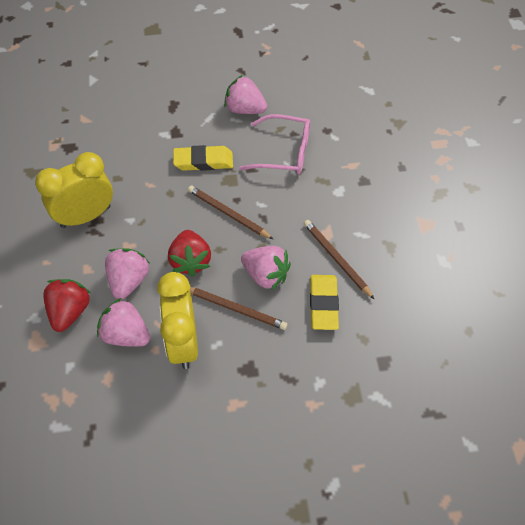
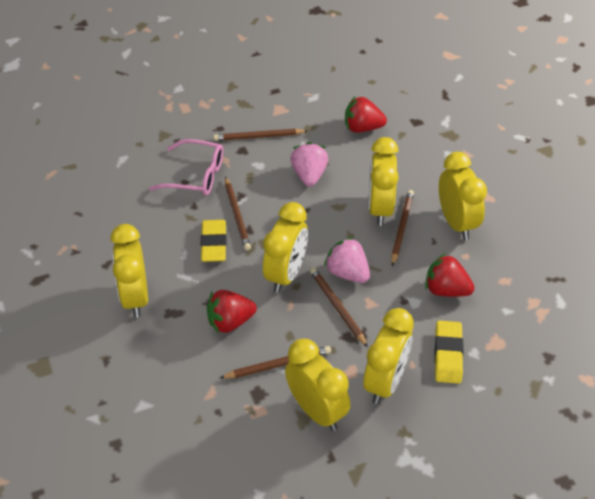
brown pencil: [188,186,273,239] [190,287,287,330] [304,220,374,299] = 3 -> [213,129,307,141] [220,346,331,379] [225,176,251,251] [310,267,368,347] [391,190,414,266] = 5
pink strawberry: [97,298,150,347] [105,248,149,299] [224,75,267,114] [241,246,291,291] = 4 -> [291,142,328,186] [324,237,370,283] = 2
red strawberry: [43,279,91,332] [168,230,211,277] = 2 -> [207,290,257,333] [345,97,387,133] [425,253,475,297] = 3
yellow clock: [35,152,113,228] [157,272,198,369] = 2 -> [111,224,148,318] [263,202,308,293] [285,339,350,431] [363,308,414,404] [369,137,399,226] [439,152,487,240] = 6

